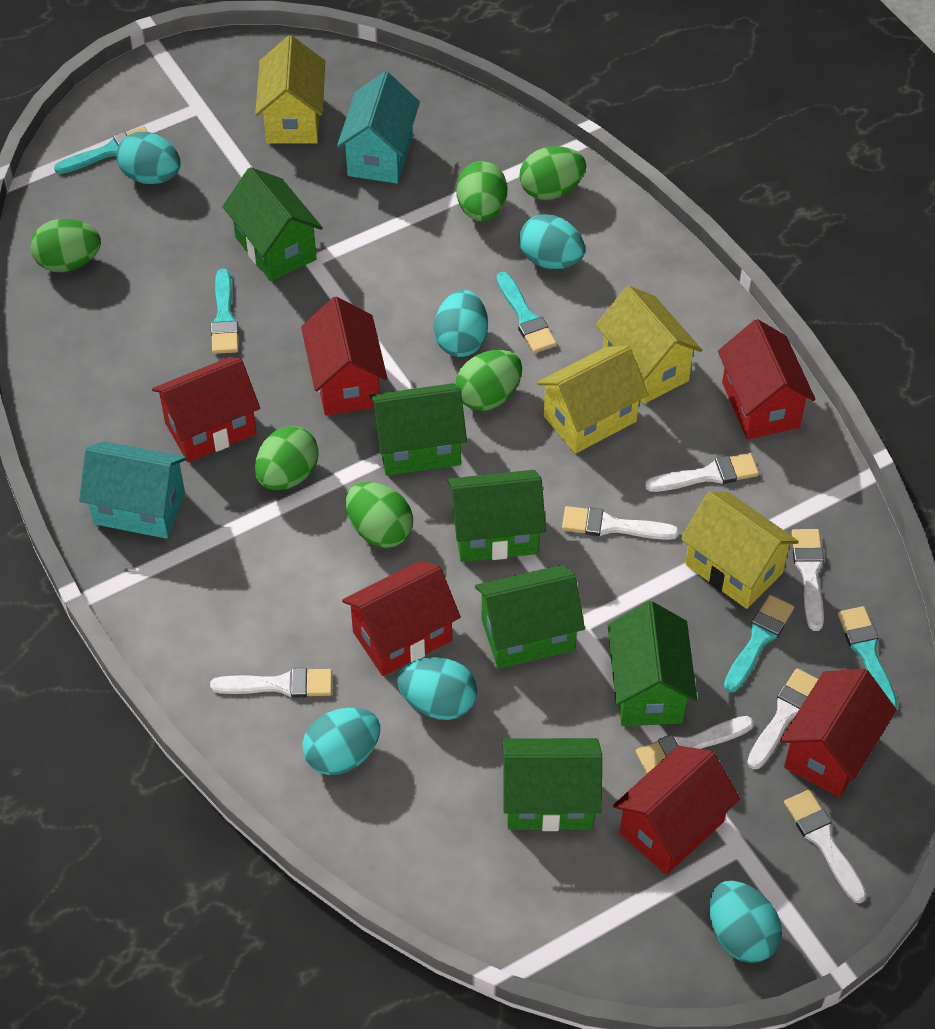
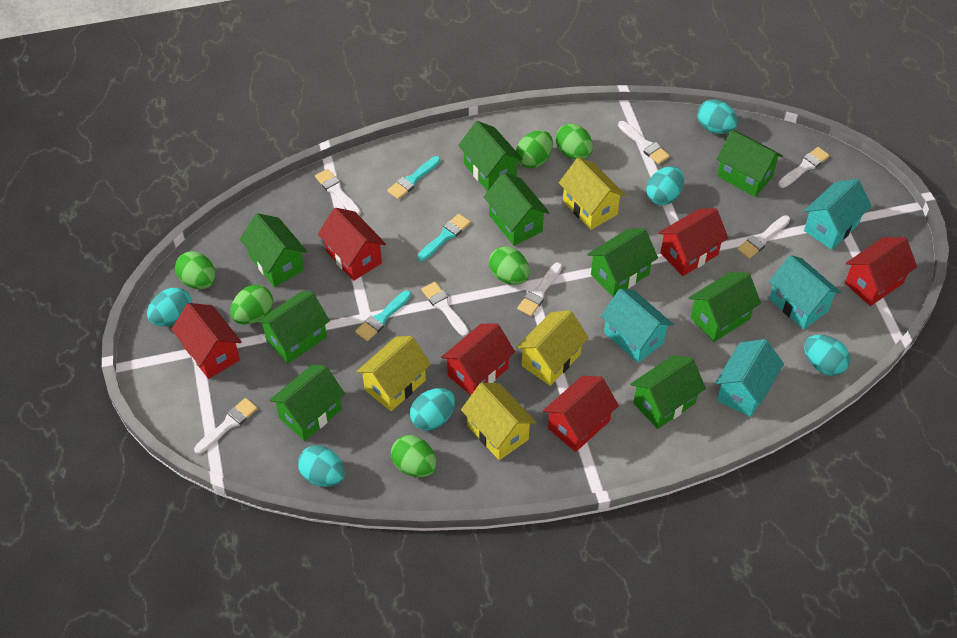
green house: [222,167,323,281] [370,383,467,476] [447,470,546,562] [475,565,585,669] [502,738,602,831] [607,601,697,726] = 6 -> [240,213,307,287] [257,292,330,364] [269,365,345,441] [458,121,523,192] [484,172,550,246] [587,228,658,297] [630,355,706,429] [689,272,761,342] [716,130,783,197] = 9
turquoise brush: [54,126,148,174] [211,269,239,354] [497,272,557,353] [724,595,794,693] [838,606,897,709] = 5 -> [355,290,411,341] [387,156,441,199] [417,214,471,261] = 3
turquoise house: [79,441,187,539] [337,72,420,184] = 2 -> [601,289,673,363] [715,339,784,417] [769,255,841,329] [804,179,872,250] = 4

